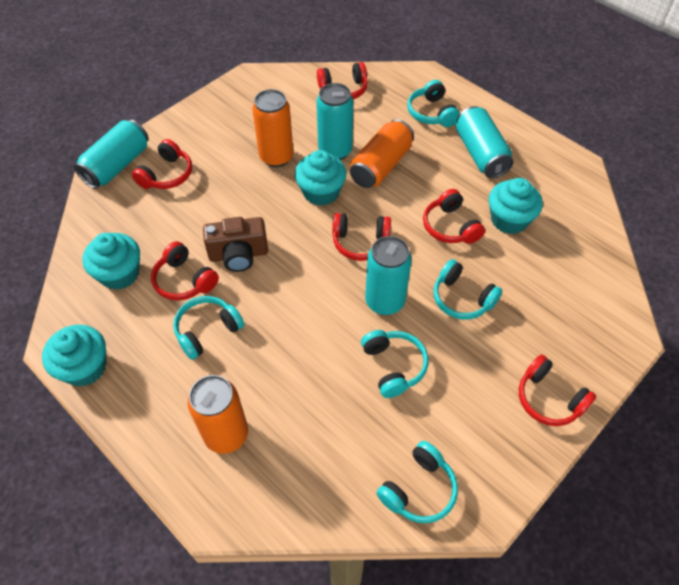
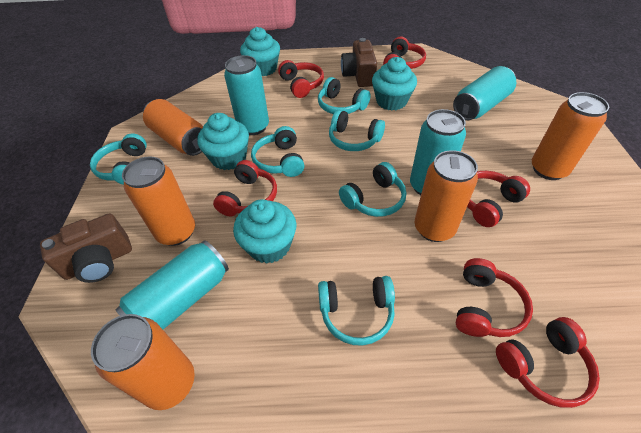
brown camera: [203,217,268,272] = 1 -> [40,213,132,283] [341,38,377,87] = 2
orange can: [188,375,248,454] [252,89,293,167] [350,119,414,188] = 3 -> [91,314,195,410] [122,156,195,246] [143,99,203,156] [415,150,478,242] [532,92,609,180] = 5
turquoise headphones: [173,296,244,360] [361,330,428,398] [377,441,458,523] [407,80,460,127] [433,259,502,320] = 5 -> [90,134,147,185] [251,126,305,177] [318,77,371,114] [318,276,395,346] [329,110,385,151] [339,162,406,217] = 6

